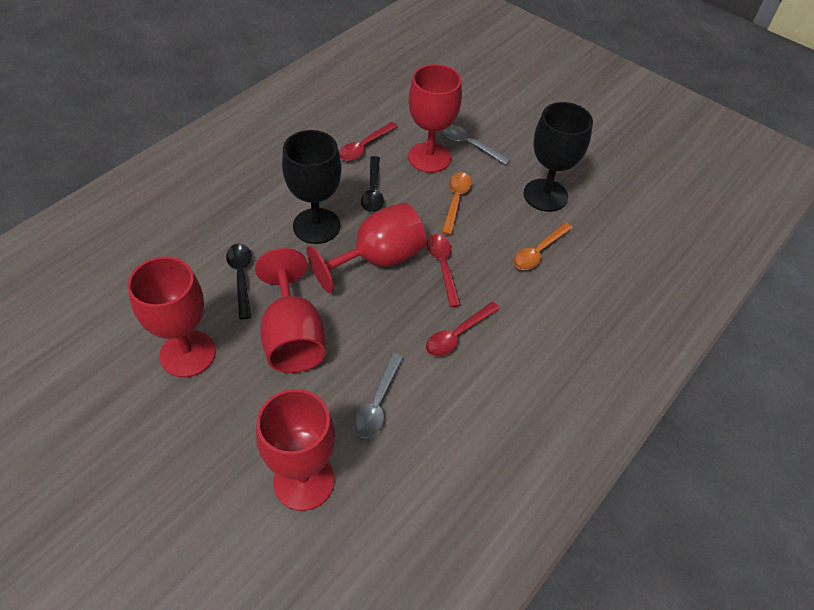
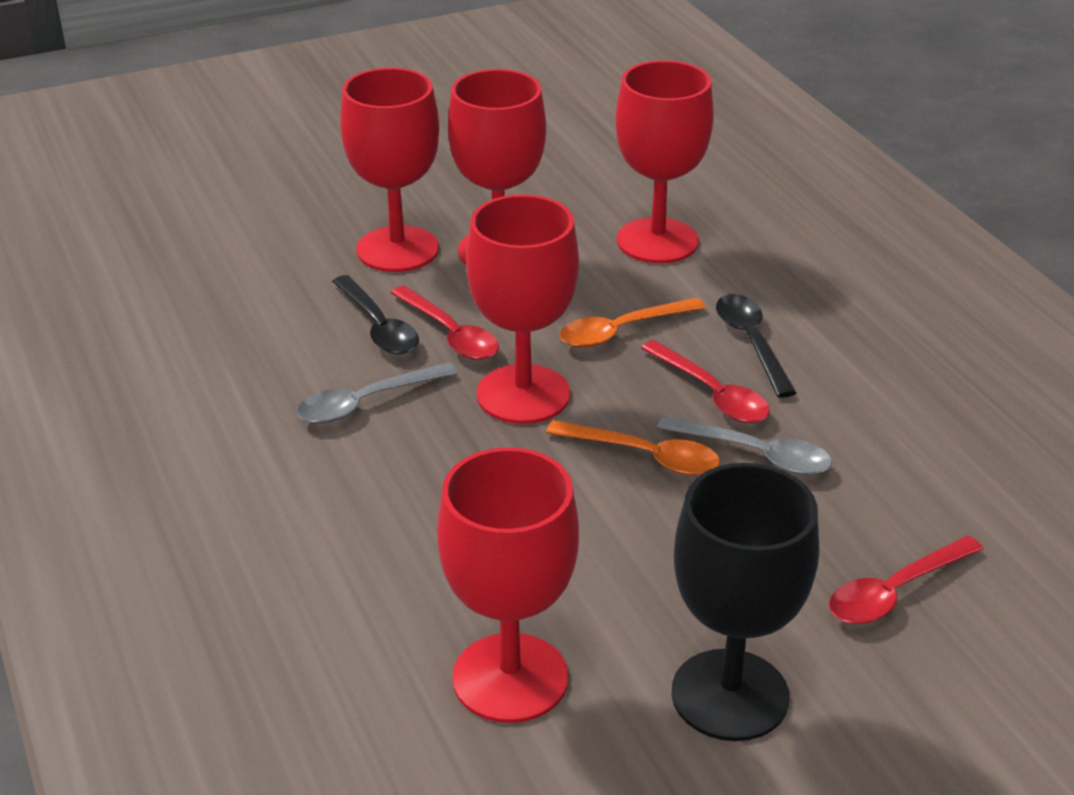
black goblet: [282,130,341,244] [523,102,593,212] = 2 -> [672,463,819,741] = 1

